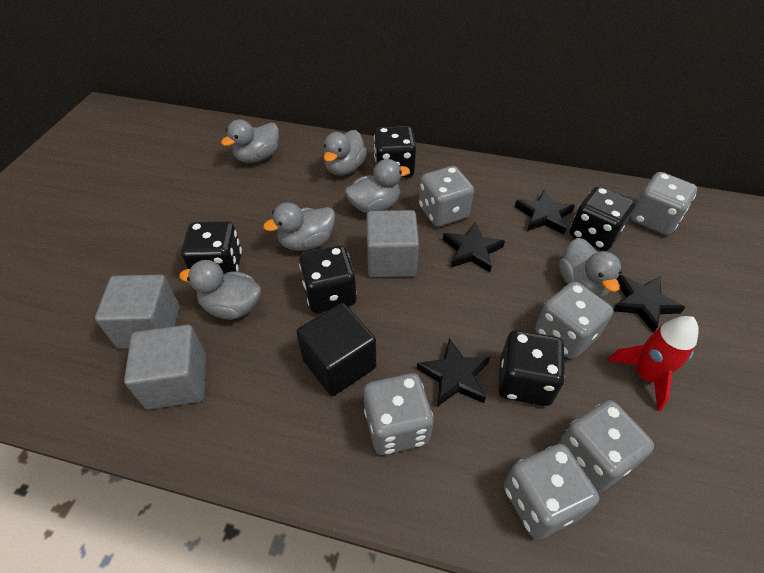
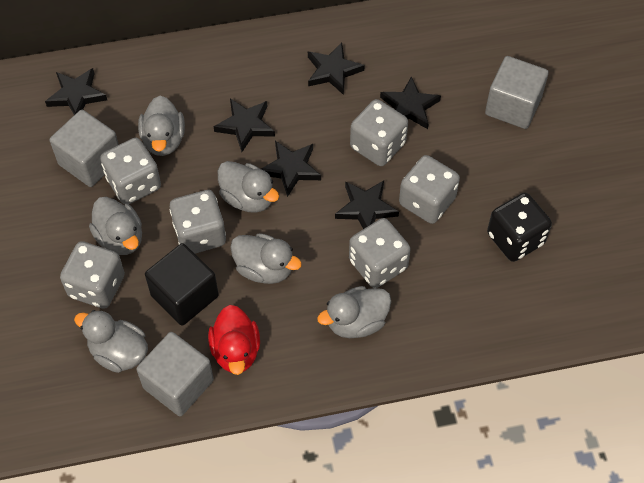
black dice: [181,221,242,274] [299,245,357,313] [374,126,416,177] [498,330,565,406] [570,186,635,251] = 5 -> [487,193,552,262] = 1
black star: [417,338,490,407] [443,222,505,272] [515,189,575,235] [613,275,685,333] = 4 -> [45,68,107,115] [214,99,275,152] [261,141,321,197] [308,43,365,95] [335,181,399,229] [380,76,441,129] = 6
red duck: none = 0 -> [208,305,260,375] = 1
red rocket: [607,316,699,411] = 1 -> none = 0

